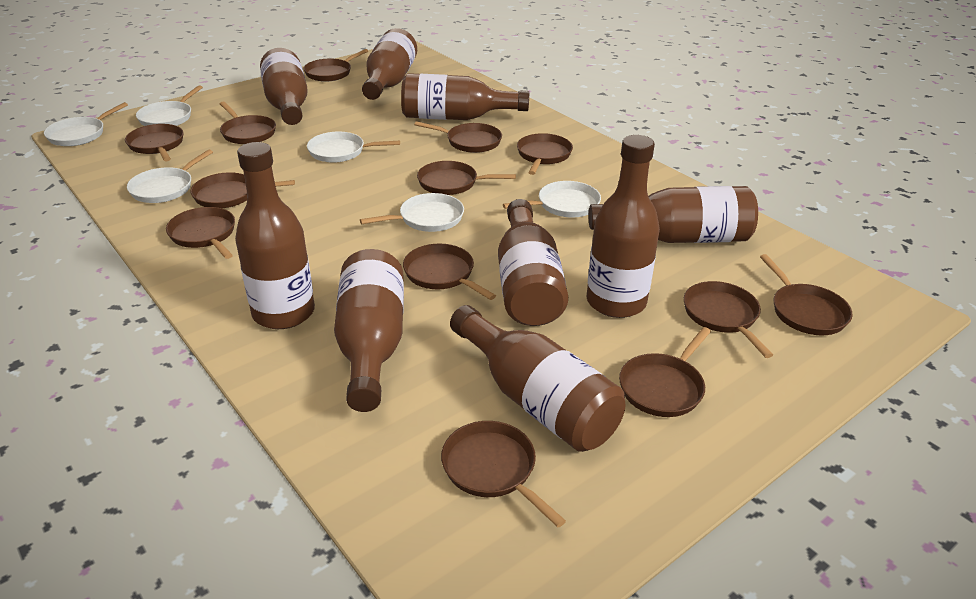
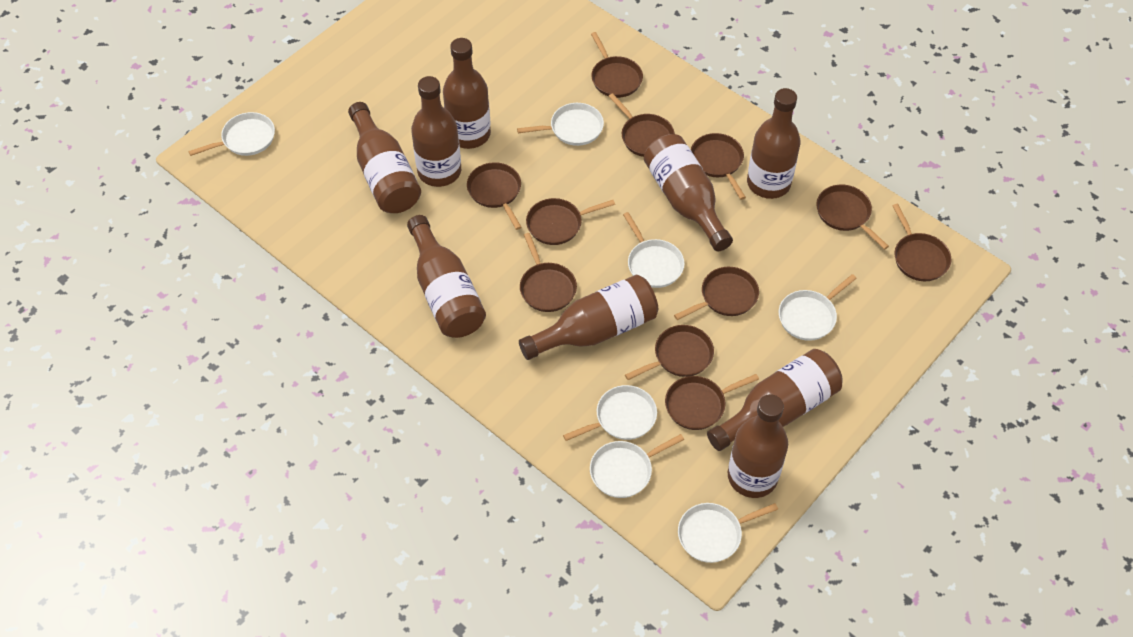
brown pan: [125,124,184,161] [166,207,235,259] [190,172,295,208] [220,102,276,144] [303,49,368,82] [403,244,496,300] [414,121,502,153] [417,161,516,195] [441,421,566,527] [517,133,573,175] [619,327,711,417] [684,281,773,358] [760,254,853,335] = 13 -> [467,162,521,230] [520,233,577,312] [526,198,615,245] [591,32,643,98] [608,93,675,157] [625,325,714,380] [665,374,759,430] [674,267,759,320] [691,133,746,200] [816,185,889,250] [892,204,951,281] = 11
white pan: [44,102,128,146] [127,150,213,203] [136,85,203,126] [307,132,400,163] [360,193,464,232] [503,181,601,218] = 6 -> [188,112,275,156] [517,103,604,146] [563,385,657,441] [590,434,684,498] [623,212,685,288] [678,503,778,563] [779,274,857,341] = 7

